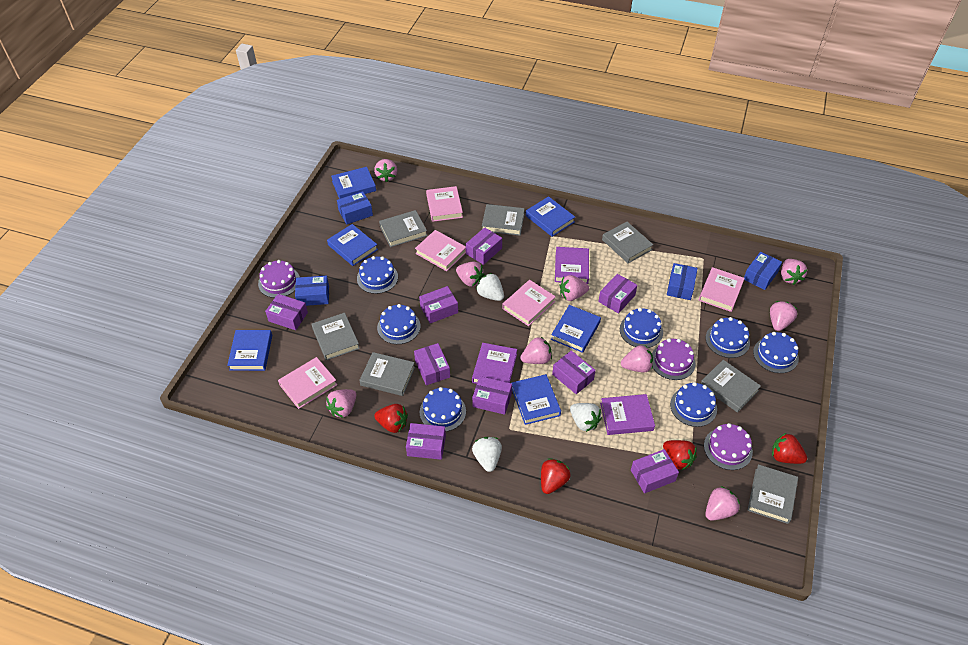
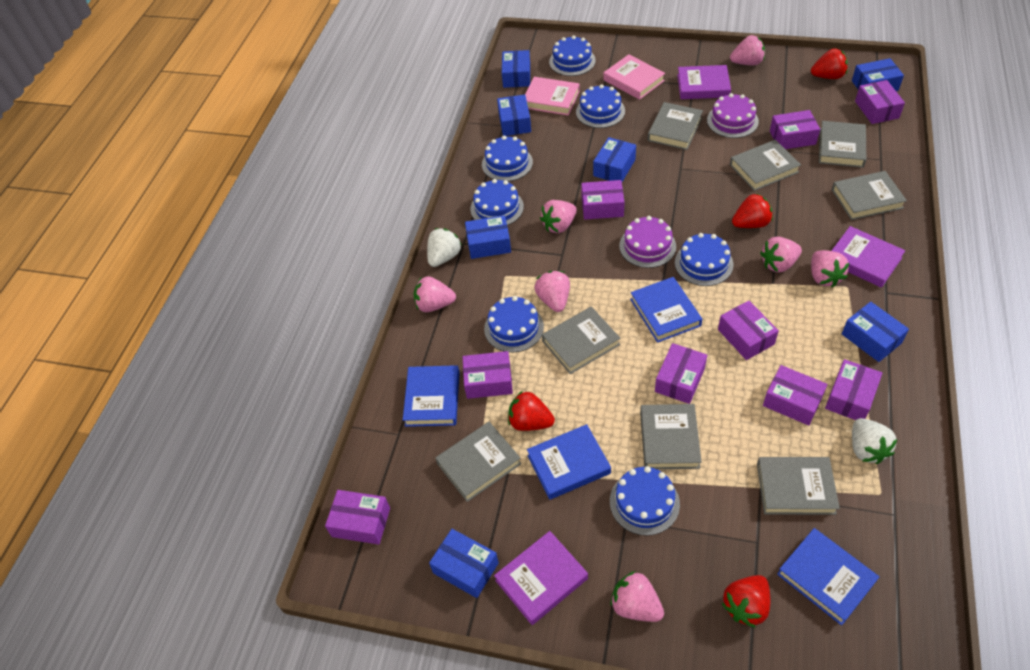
blue book: [227,330,272,371] [327,224,378,266] [331,167,376,199] [512,374,561,425] [526,196,575,237] [551,305,601,353] = 6 -> [403,365,460,427] [527,424,611,500] [630,277,702,343] [777,528,879,625] = 4
blue box: [295,276,329,306] [337,191,373,224] [667,263,698,300] [744,252,782,290] = 4 -> [429,529,499,598] [465,215,511,259] [497,94,531,136] [502,50,530,88] [593,137,636,182] [842,302,909,362] [852,58,904,91] = 7
grey book: [311,313,360,360] [359,352,415,396] [379,210,427,247] [482,204,525,236] [602,222,653,263] [701,360,761,413] [747,464,798,524] = 7 -> [436,422,521,502] [542,307,620,374] [640,404,702,469] [648,102,703,150] [730,140,801,191] [757,457,840,515] [819,121,866,168] [832,171,907,220] = 8
pink book: [278,357,337,409] [415,230,466,271] [426,186,463,222] [502,280,556,326] [699,267,745,312] = 5 -> [525,77,580,116] [603,54,665,100] = 2
pink strawberry: [326,389,356,418] [374,159,397,182] [456,262,484,287] [520,337,552,364] [560,275,589,301] [621,345,653,373] [705,486,740,521] [770,301,797,331] [781,259,808,285] = 9 -> [414,276,456,312] [534,271,570,312] [540,200,577,233] [610,571,664,622] [730,35,765,65] [760,237,802,273] [811,250,849,288] = 7
purple cake: [258,260,300,298] [652,338,695,380] [704,423,753,470] = 3 -> [619,216,676,268] [707,93,759,138] = 2
white strawberry: [472,437,502,472] [476,273,504,301] [570,403,602,432] = 3 -> [427,228,462,267] [852,418,897,464] = 2

